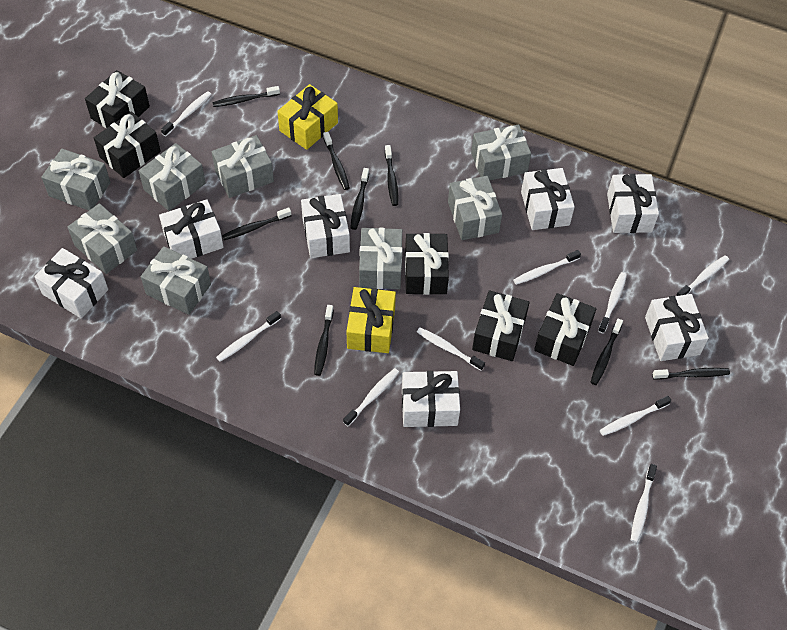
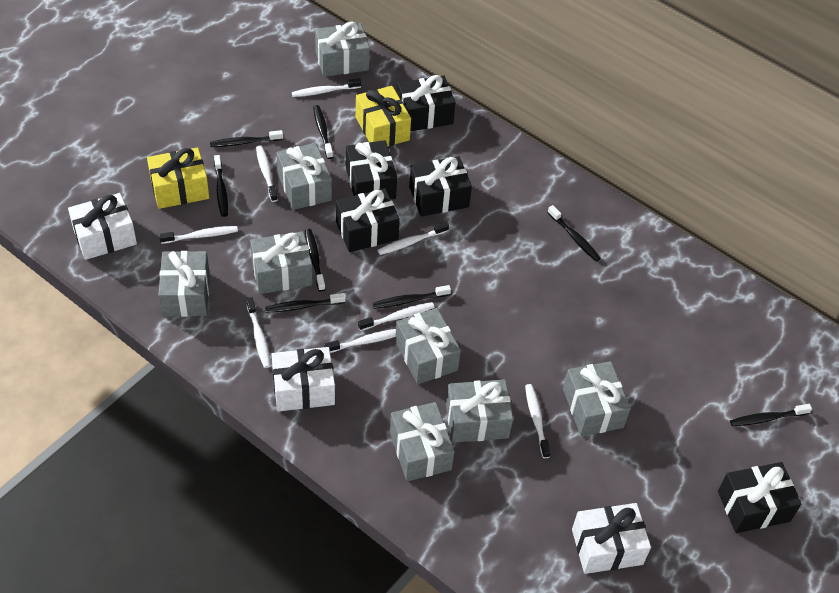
white gift: [34,248,108,318] [159,199,224,259] [301,194,350,258] [402,371,460,427] [521,168,575,230] [607,174,659,233] [645,294,709,361] = 7 -> [68,193,137,260] [271,347,335,412] [572,503,651,574] = 3
white toothbrush: [161,91,212,136] [216,311,281,362] [343,368,399,426] [417,328,485,371] [513,250,581,285] [598,272,627,334] [600,396,671,436] [631,464,657,542] [676,255,729,296] = 9 -> [159,226,238,244] [246,297,271,368] [256,146,278,202] [292,78,361,97] [324,329,396,353] [358,302,435,331] [377,222,449,255] [525,384,551,458] = 8

